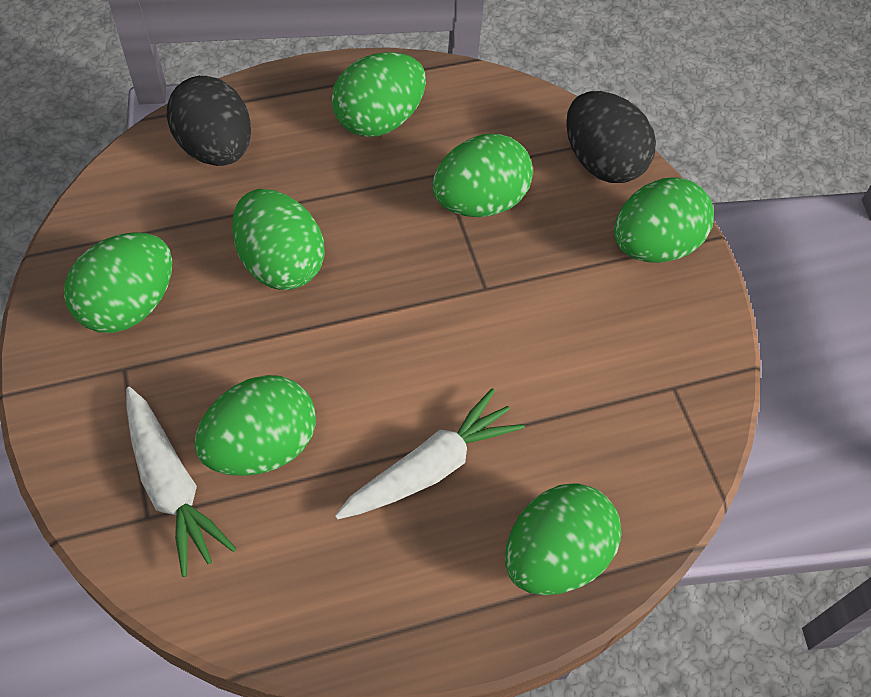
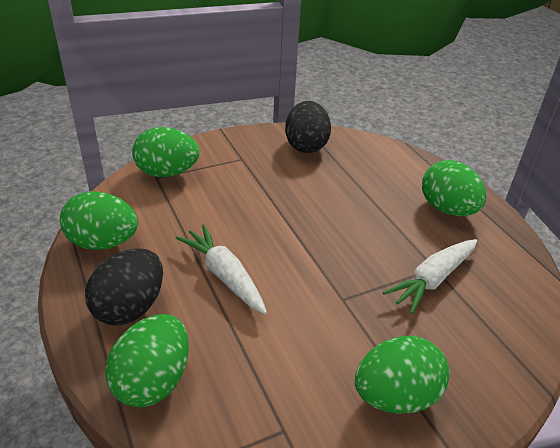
green egg: [64,232,172,333] [195,375,316,476] [232,189,324,290] [332,52,426,137] [433,134,533,217] [505,484,621,595] [614,177,714,263] = 7 -> [60,191,138,250] [105,314,189,407] [132,127,199,177] [355,336,450,414] [422,160,486,216] = 5

